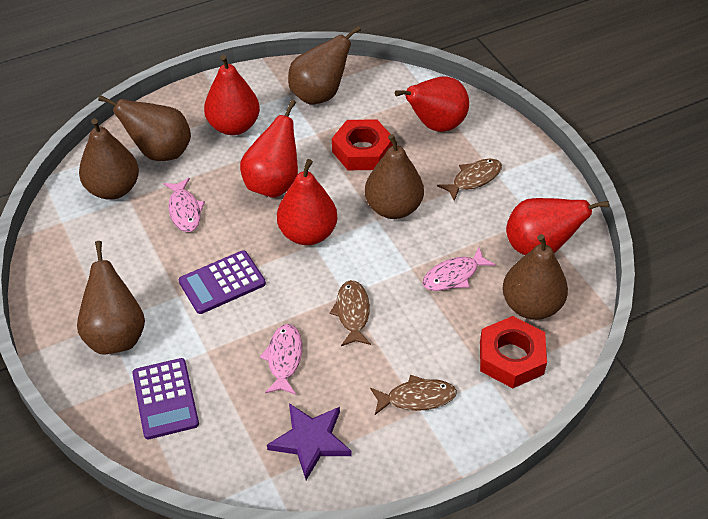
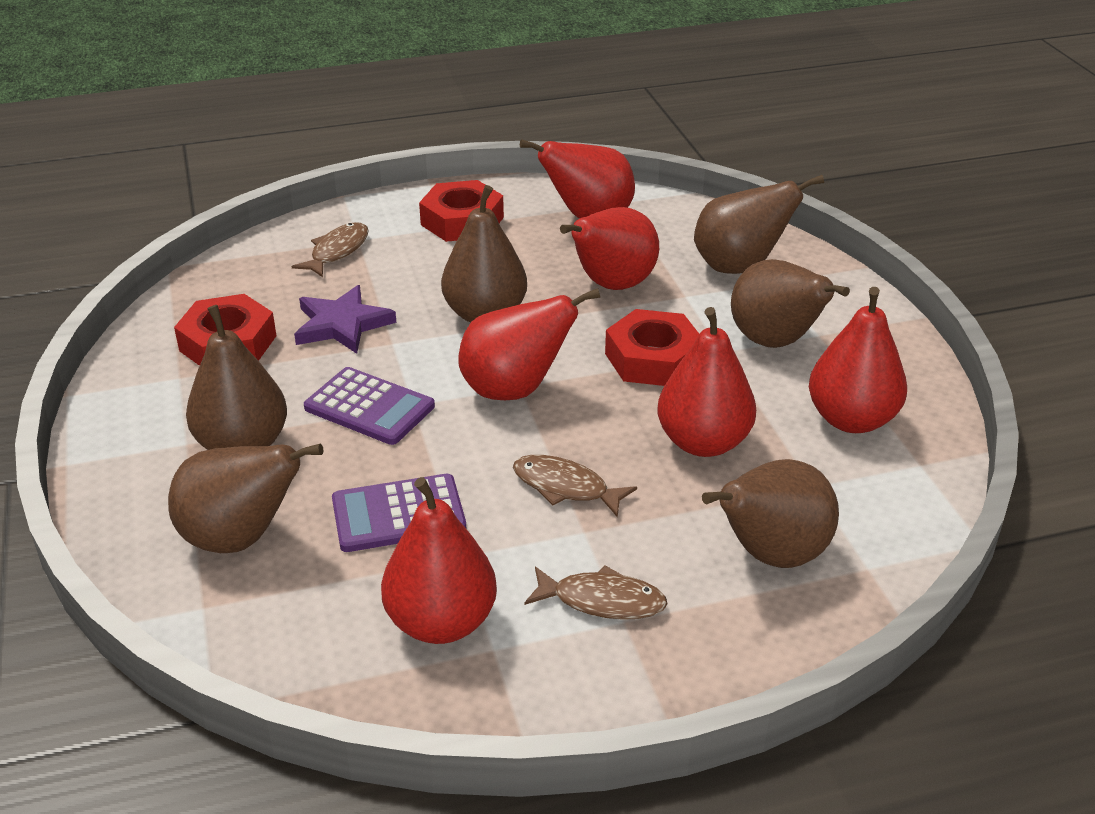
pink fish: [163,178,205,232] [260,324,302,395] [422,247,496,291] = 3 -> none = 0
red nut: [332,119,393,170] [480,316,547,388] = 2 -> [174,294,277,366] [419,180,504,242] [605,309,699,386] = 3
red pear: [204,55,260,135] [240,100,298,198] [277,159,337,245] [395,76,469,132] [506,198,609,255] = 5 -> [381,477,497,644] [459,288,601,400] [520,139,635,219] [560,207,659,290] [658,307,756,457] [809,287,907,433] = 6

